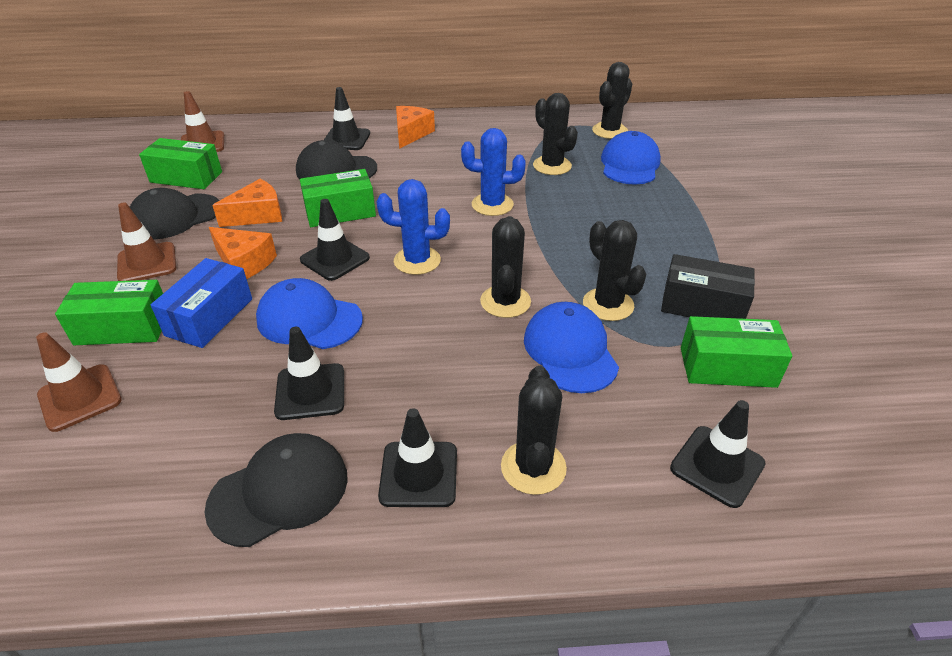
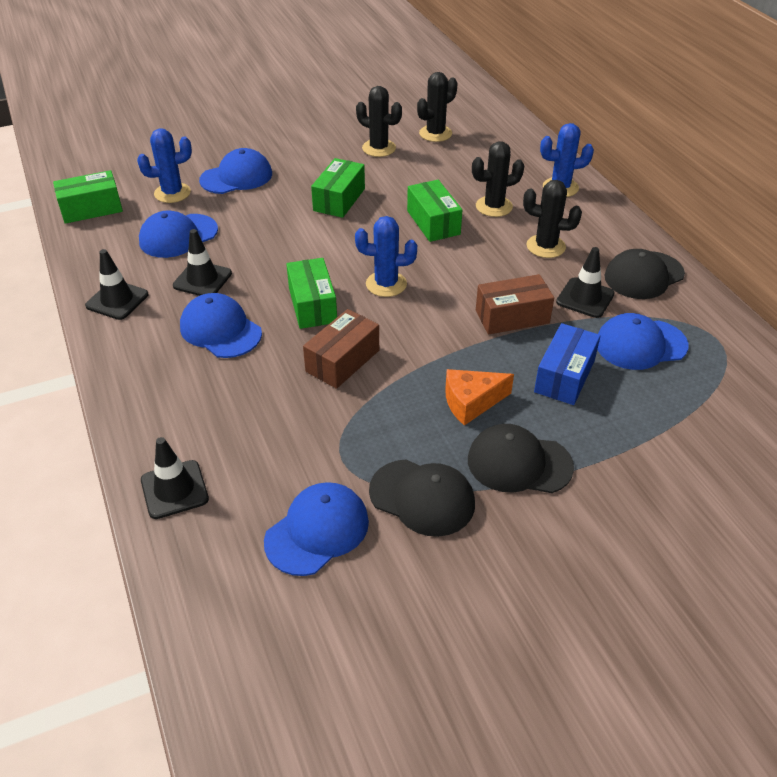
black box: [661,254,755,319] = 1 -> none = 0
black cactus: [480,216,531,318] [501,366,567,495] [533,93,578,175] [583,220,646,321] [592,62,632,139] = 5 -> [356,86,402,157] [417,72,458,142] [472,141,524,217] [523,180,582,258] = 4
black traffic cone: [274,327,344,420] [300,199,370,281] [324,87,370,150] [378,408,457,507] [670,400,766,508] = 5 -> [85,249,149,320] [141,437,209,519] [173,229,232,296] [556,247,615,318] = 4
blue cactus: [377,179,450,275] [461,128,526,216] = 2 -> [137,129,192,203] [355,216,417,297] [540,123,594,197] = 3
blue cap: [256,278,363,349] [524,302,619,393] [601,131,661,184] = 3 -> [139,211,218,258] [180,293,262,358] [199,148,272,194] [264,482,369,576] [597,313,688,370] = 5
brown box: none = 0 -> [303,309,379,389] [476,274,554,334] = 2
brown traffic cone: [36,332,122,432] [117,202,176,281] [181,91,224,152] = 3 -> none = 0
orange cheese: [209,227,277,279] [212,179,282,227] [396,106,435,149] = 3 -> [445,369,514,426] = 1

